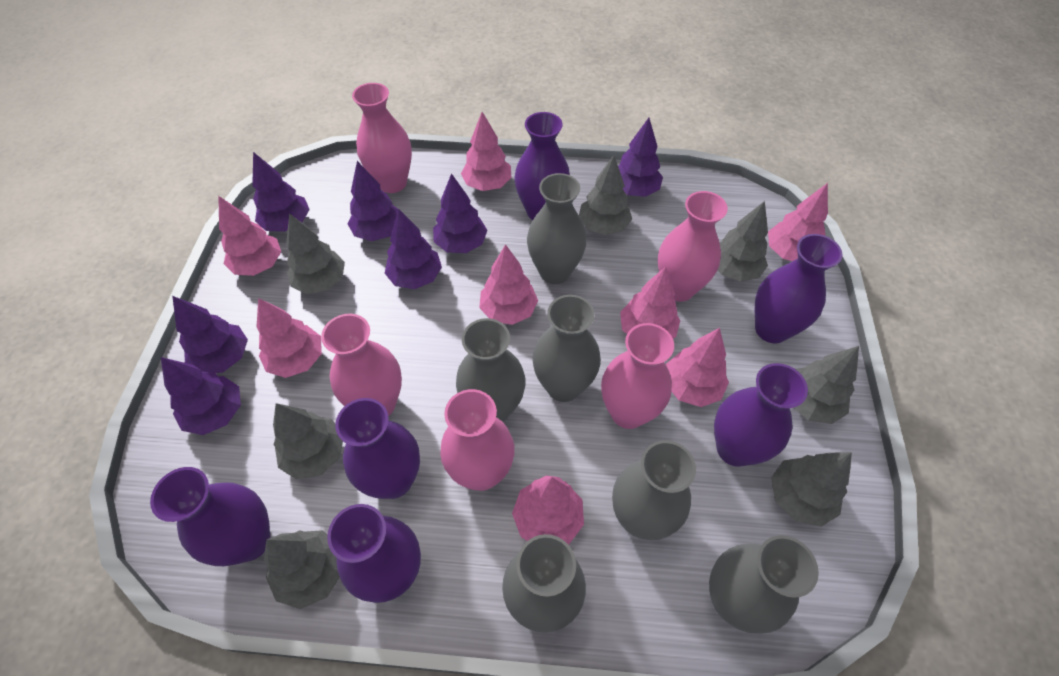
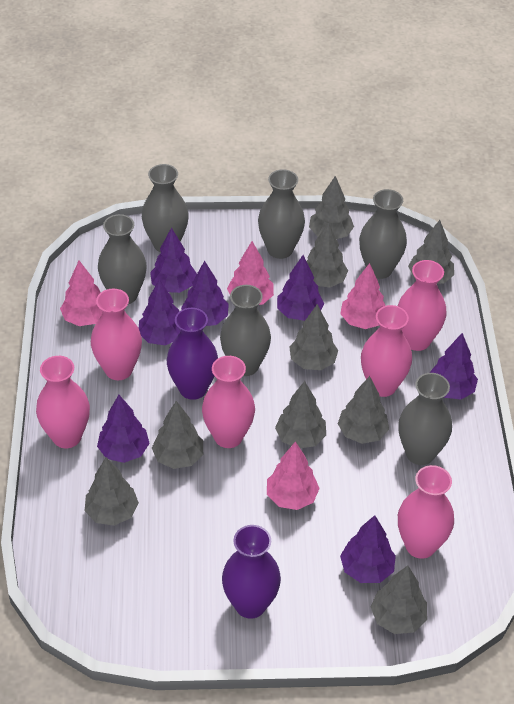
grey tree: [264,530,340,609] [273,403,343,480] [286,213,345,294] [579,155,632,235] [718,201,768,282] [771,452,852,527] [794,346,859,424] = 7 -> [85,457,139,526] [152,401,203,469] [275,381,326,448] [289,304,338,370] [307,222,348,287] [309,176,354,239] [338,376,389,444] [371,566,427,634] [408,220,454,284] = 9
pink tree: [218,196,281,276] [257,298,322,378] [461,112,511,191] [479,244,538,325] [512,475,584,545] [620,267,681,339] [666,328,729,407] [768,183,828,261] = 8 -> [60,261,103,326] [227,241,274,305] [267,441,320,510] [340,263,385,329] = 4
pink vase: [321,314,402,416] [352,83,412,193] [440,389,515,491] [601,323,674,429] [658,191,728,302] = 5 -> [36,356,90,448] [91,289,142,380] [202,356,255,448] [361,305,412,397] [398,260,446,351] [398,465,454,559] = 6
purple vase: [150,467,270,566] [327,504,421,603] [335,398,420,499] [515,112,570,220] [714,363,808,467] [755,234,842,343] = 6 -> [167,308,218,400] [222,525,281,619] = 2

